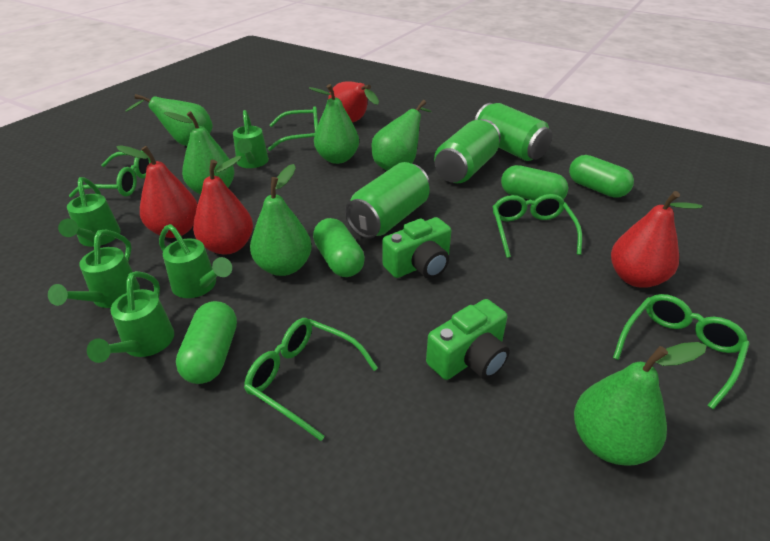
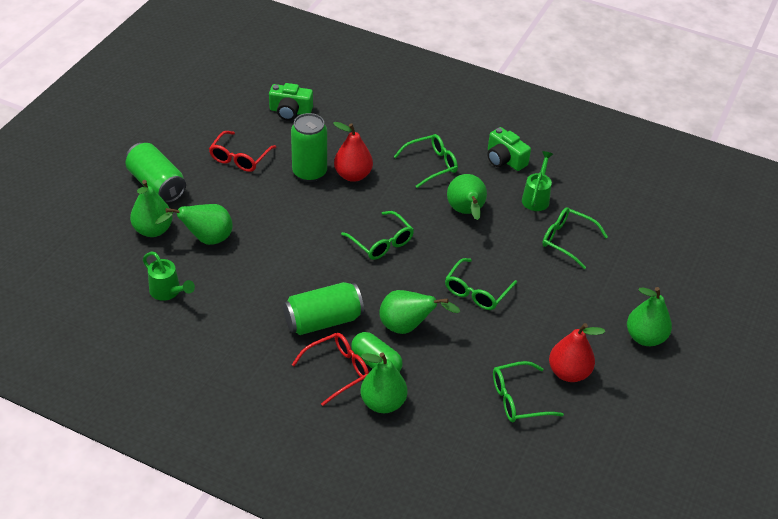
green capsule: [176,301,237,384] [313,218,365,277] [501,165,568,201] [569,155,634,198] = 4 -> [351,332,403,372] = 1
green watering can: [48,230,140,308] [58,177,121,247] [87,271,174,363] [159,224,232,298] [233,110,269,168] = 5 -> [143,252,195,301] [522,151,553,211] = 2
red glasses: none = 0 -> [209,131,276,172] [292,333,369,406] = 2
red pear: [116,145,198,238] [193,156,253,255] [328,81,379,122] [611,191,703,288] = 4 -> [333,122,373,182] [549,323,605,382] = 2

